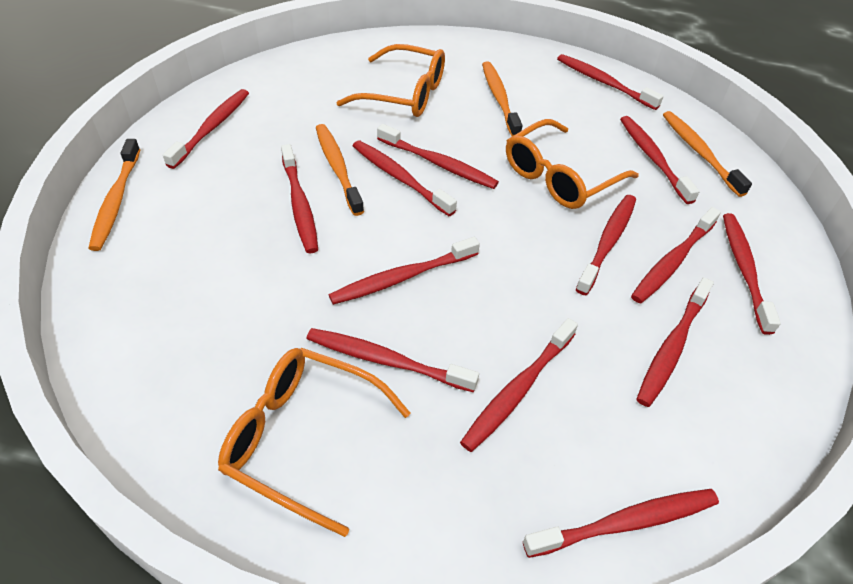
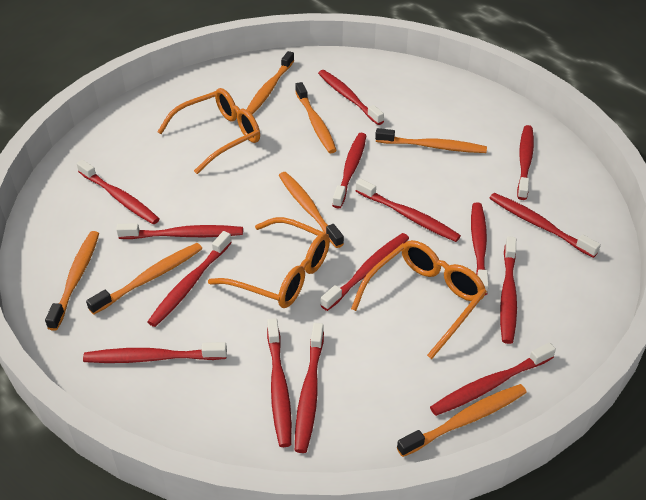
orange toothbrush: [88,139,140,251] [316,124,364,216] [482,61,522,136] [663,111,752,197] = 4 -> [45,231,99,331] [86,243,202,315] [246,51,294,115] [279,172,344,248] [295,82,337,153] [375,128,487,153] [397,384,527,457] = 7
red toothbrush: [163,89,249,169] [281,144,318,253] [307,328,479,392] [329,237,480,305] [353,140,457,216] [377,124,499,189] [460,318,578,452] [523,489,719,558] [557,54,664,110] [576,195,636,295] [620,116,700,204] [631,207,721,304] [636,277,714,407] [723,213,781,335] = 14 -> [77,160,160,224] [83,342,227,363] [116,223,243,239] [147,231,232,327] [267,318,292,447] [295,323,324,453] [318,70,384,125] [321,233,409,311] [332,133,367,209] [356,178,461,242] [430,343,556,416] [471,202,489,295] [490,193,601,258] [500,236,517,344] [517,125,534,200] = 15

